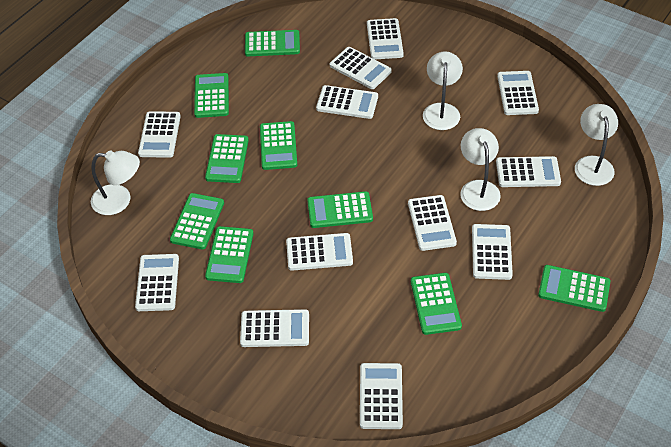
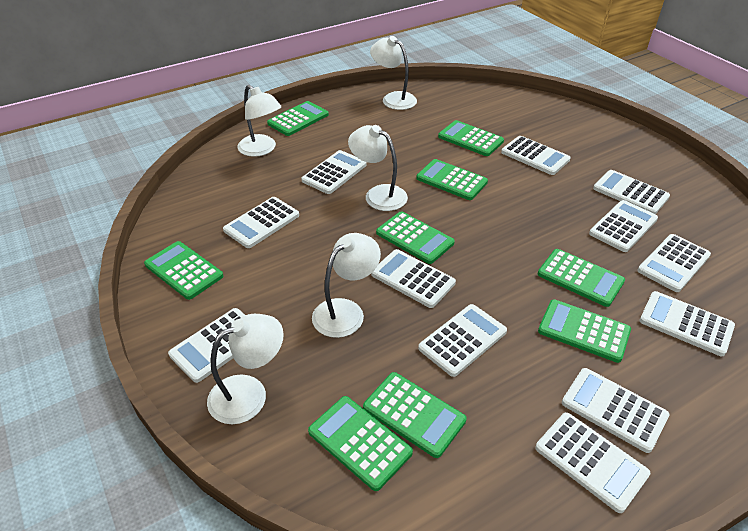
white lamp: [91,150,140,215] [423,51,463,130] [460,128,501,211] [575,104,618,186] = 4 -> [207,314,284,424] [237,85,281,157] [312,233,381,338] [348,125,408,211] [370,36,417,110] = 5

